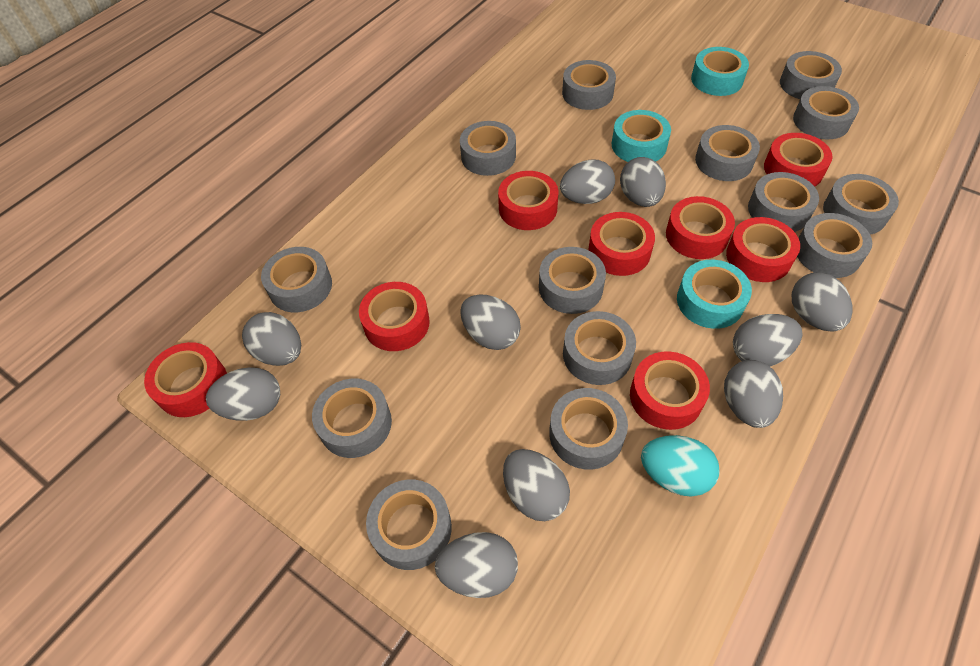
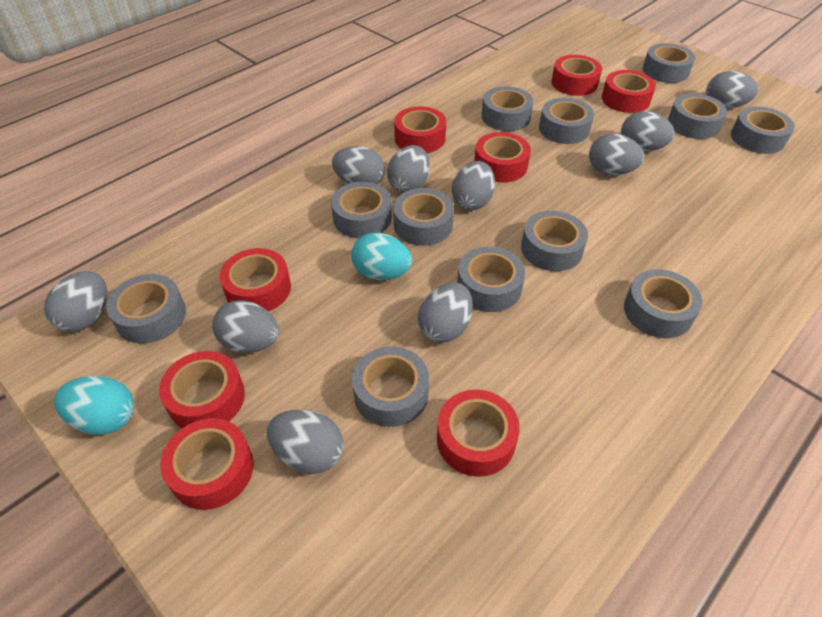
grey tape: [261,247,332,312] [312,379,392,458] [366,479,452,570] [460,121,516,176] [539,247,606,314] [549,388,628,470] [562,60,616,110] [563,311,636,385] [695,125,760,181] [748,172,819,232] [780,51,842,99] [793,86,859,139] [797,213,872,278] [823,174,899,235] = 14 -> [106,274,186,343] [331,182,392,238] [352,346,429,427] [393,188,454,246] [457,247,525,312] [482,86,533,131] [521,211,588,271] [539,98,594,144] [624,269,703,338] [643,43,695,83] [668,93,727,139] [731,107,795,154] = 12
turquoise egg: [641,435,720,497] = 1 -> [54,376,134,435] [351,233,412,280] = 2
turquoise tape: [612,110,671,162] [677,260,752,329] [691,47,749,96] = 3 -> none = 0

